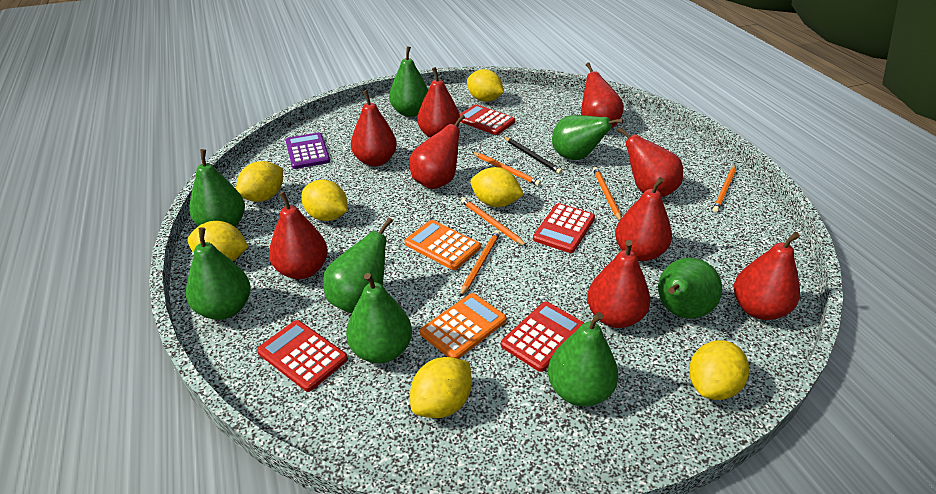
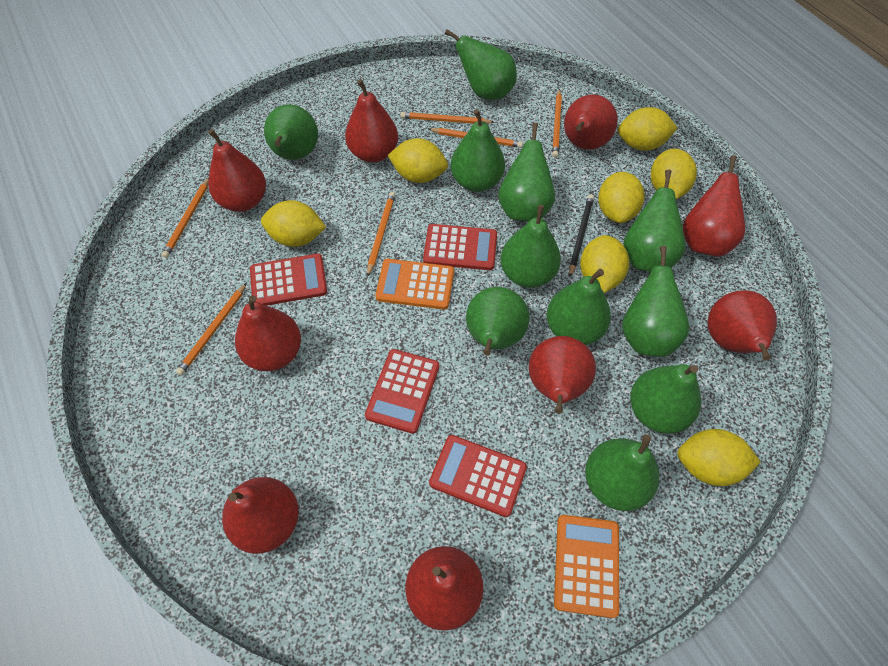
green pear: [186,227,251,320] [189,149,245,227] [323,218,393,313] [346,273,412,363] [389,46,428,117] [548,312,619,406] [552,115,624,160] [658,258,722,319] = 8 -> [264,105,318,160] [445,29,517,100] [451,109,505,192] [466,287,530,356] [498,123,555,222] [501,205,561,288] [547,269,611,345] [585,435,659,511] [622,246,689,357] [623,170,685,272] [630,364,701,434] = 11
orange pencil: [460,230,500,297] [461,198,527,246] [472,152,541,186] [593,167,621,221] [713,165,736,212] = 5 -> [161,178,209,258] [176,283,247,375] [367,192,395,277] [400,112,494,124] [429,128,523,148] [552,89,562,158] = 6
purple calculator: [286,133,330,169] = 1 -> none = 0

